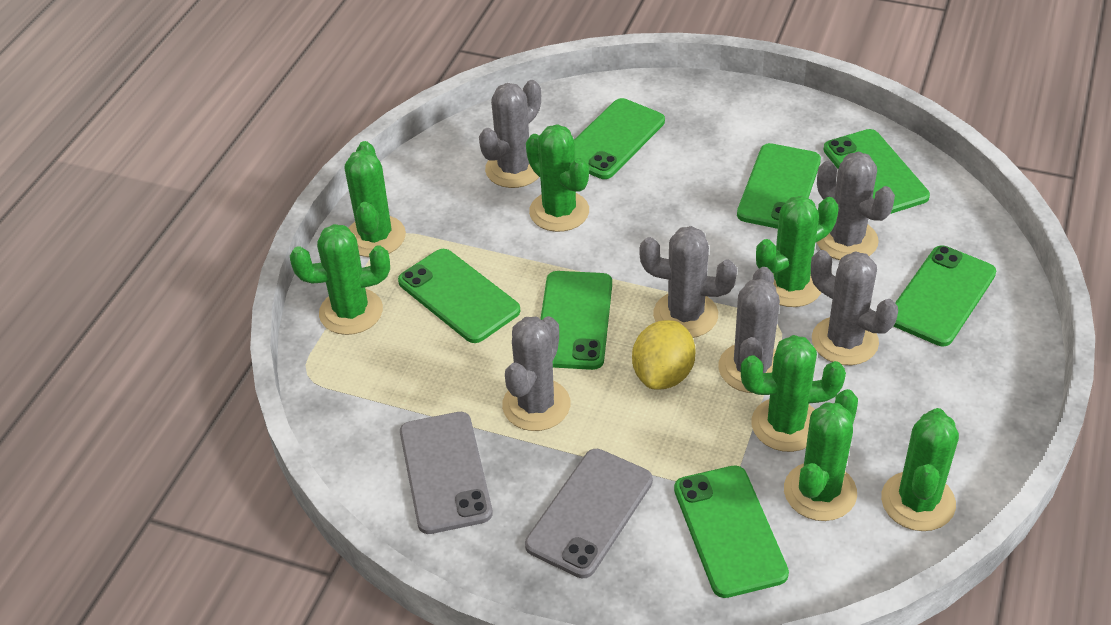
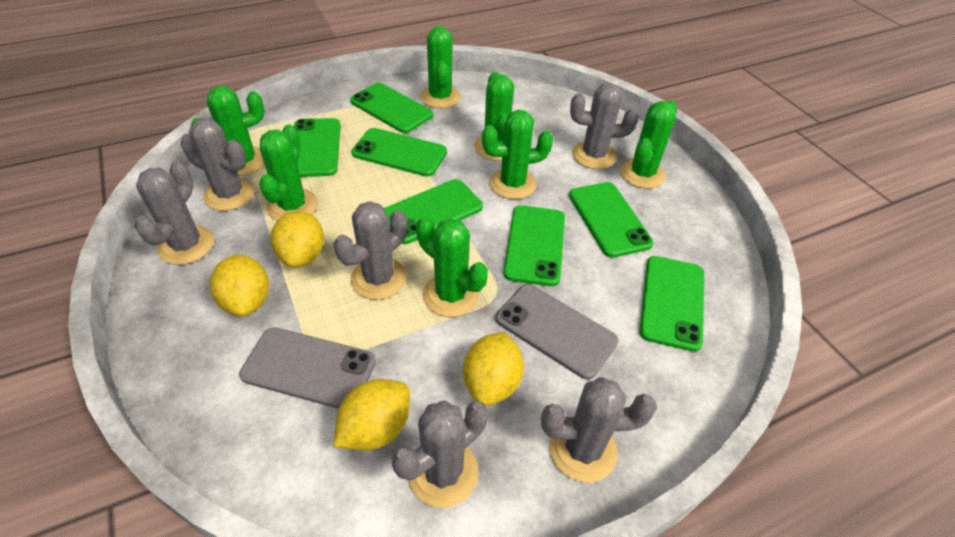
yellow lemon: [632,320,696,390] = 1 -> [210,255,269,316] [271,210,324,267] [334,379,410,450] [463,332,524,406] = 4

